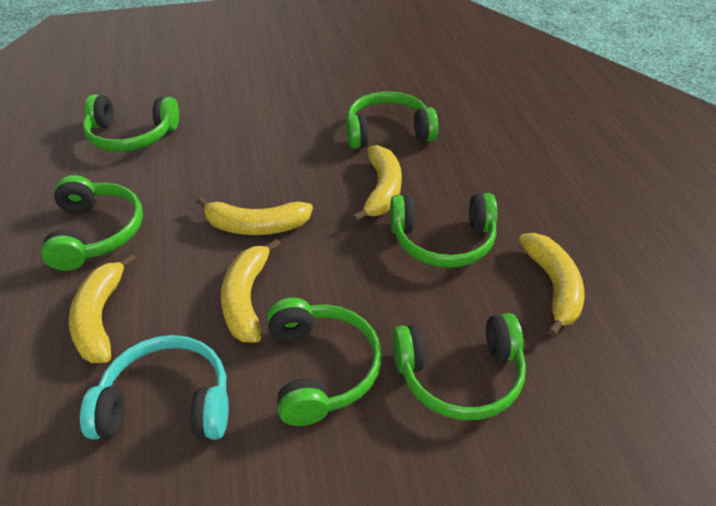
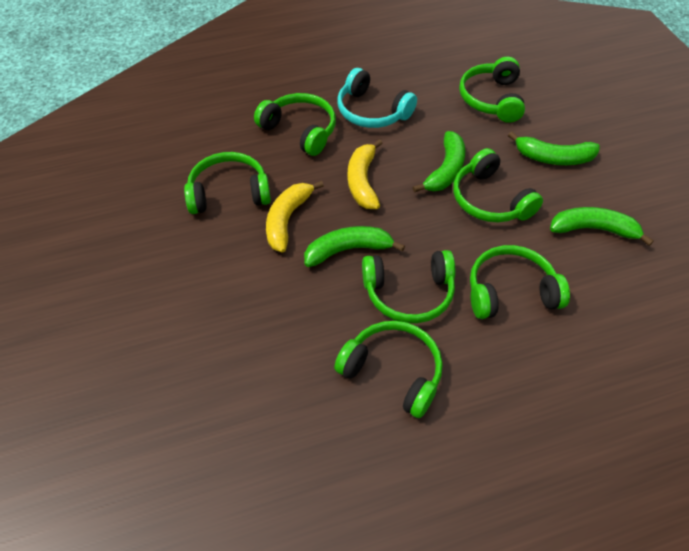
green banana: none = 0 -> [304,226,405,267] [413,131,465,193] [508,131,600,165] [550,207,654,246] = 4
green headphones: [41,175,143,271] [83,94,179,152] [267,298,382,426] [346,91,438,149] [390,193,497,268] [392,313,526,420] = 6 -> [184,152,271,214] [254,93,336,156] [334,321,443,418] [362,250,455,323] [453,148,543,222] [459,57,525,123] [470,245,570,319] = 7
yellow banana: [69,253,136,363] [196,197,313,235] [221,238,281,343] [352,145,402,222] [519,233,584,336] = 5 -> [266,181,324,252] [348,139,383,209] = 2

